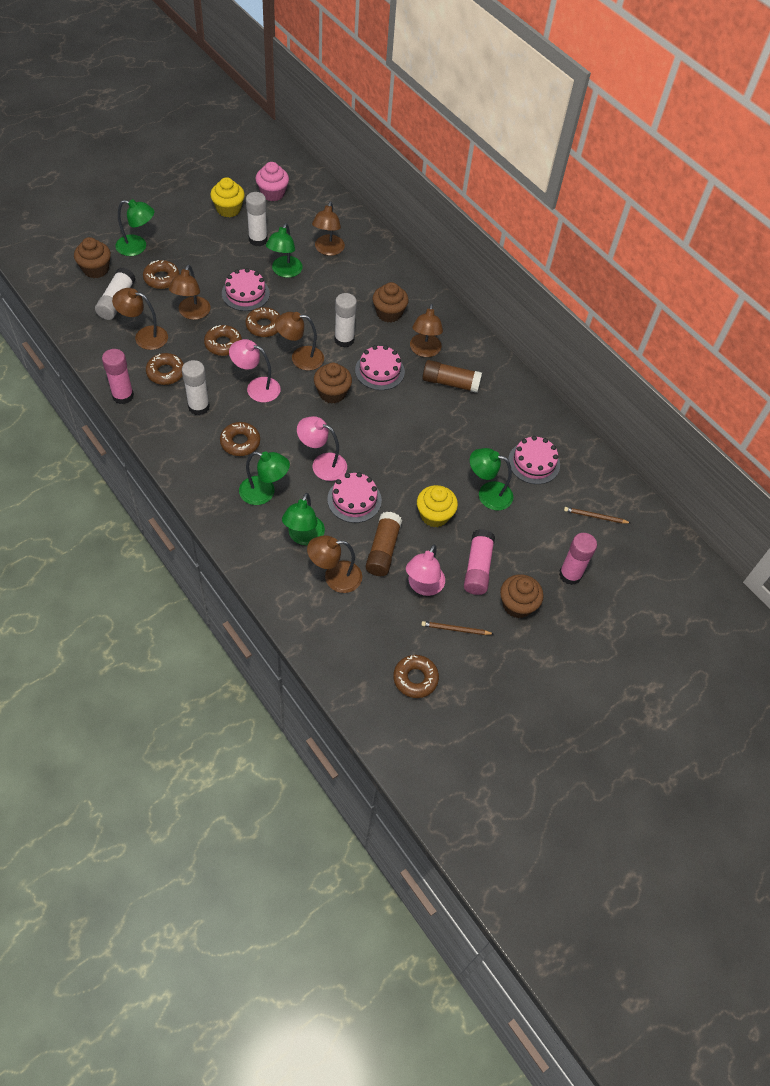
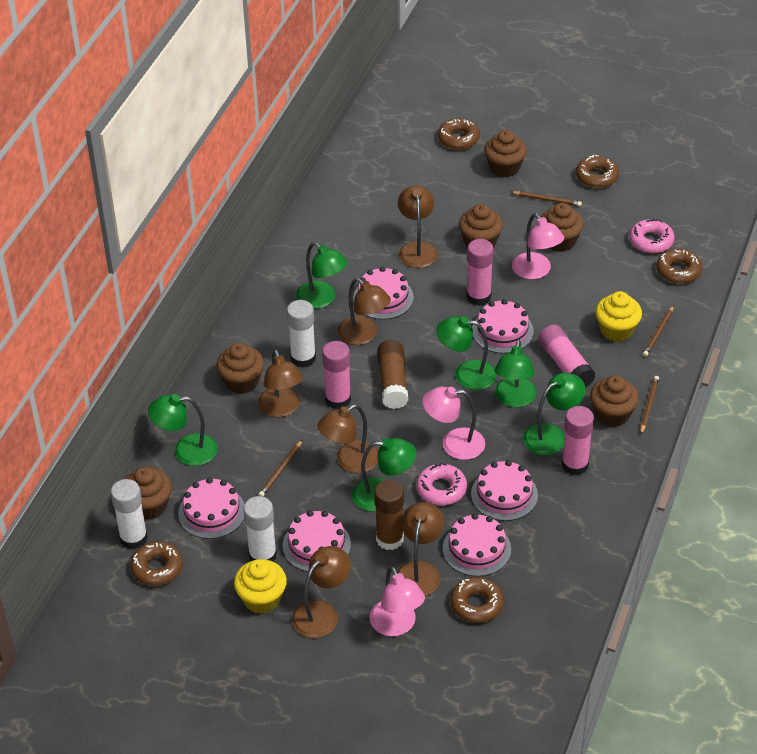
brown cupcake: [74,237,111,278] [314,363,352,404] [373,282,409,322] [500,574,543,618] = 4 -> [125,467,172,520] [217,343,264,394] [459,204,503,247] [484,130,527,177] [541,203,584,252] [590,375,639,427] = 6
brown donut: [143,260,180,289] [146,353,184,385] [204,325,242,356] [220,422,260,456] [246,307,280,337] [393,655,439,698] = 6 -> [130,541,183,586] [438,118,480,150] [450,577,504,623] [576,155,619,188] [656,249,702,284] = 5
brown pencil: [421,621,494,635] [564,507,631,523] = 2 -> [258,440,303,497] [511,191,582,206] [640,376,659,434] [643,305,674,356] = 4
green lamp: [115,199,154,256] [239,451,290,505] [266,223,303,278] [282,493,325,545] [470,448,513,511] = 5 -> [148,394,218,466] [296,242,348,309] [352,438,417,512] [436,316,497,390] [495,339,537,407] [523,373,586,455] = 6
pink cake: [222,268,270,311] [327,472,382,523] [355,345,405,390] [508,436,560,484] = 4 -> [178,477,245,539] [283,510,351,572] [353,267,414,320] [443,513,511,577] [471,460,538,521] [472,299,534,354] = 6
pink cupcake: [256,162,289,201] = 1 -> none = 0
pink donut: none = 0 -> [417,463,467,506] [629,218,675,253] = 2
pink glue stick: [102,349,134,404] [464,529,495,595] [559,533,597,585] = 3 -> [322,341,351,409] [466,239,494,306] [538,325,596,387] [562,406,594,476] = 4
white glue stick: [95,267,135,320] [182,360,210,415] [246,192,267,246] [334,293,357,348] = 4 -> [111,479,148,549] [243,496,277,562] [287,300,316,368] = 3

